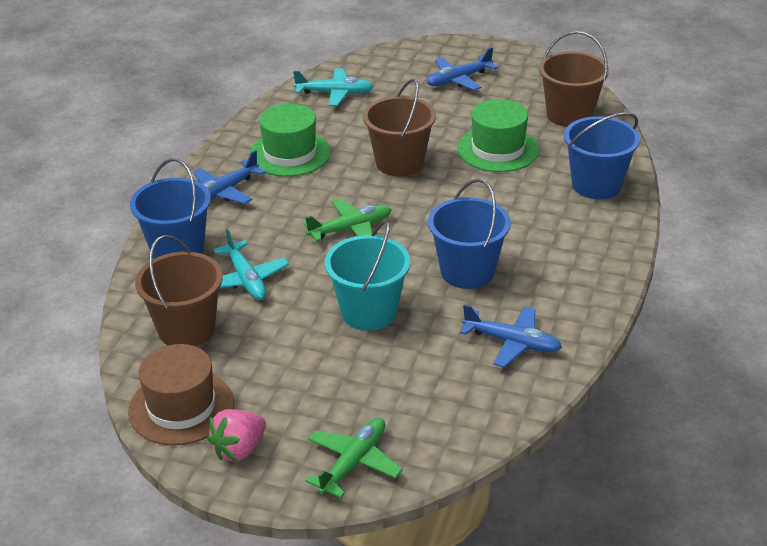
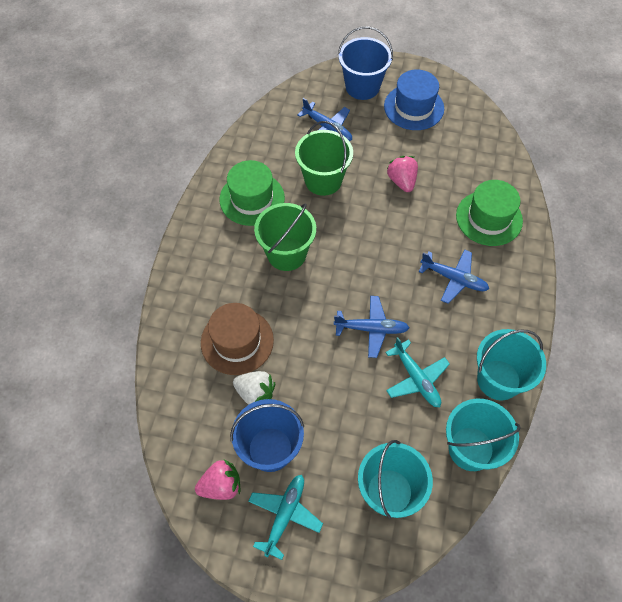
blue bucket: [130,158,211,259] [428,179,511,289] [564,113,640,199] = 3 -> [230,399,304,472] [338,26,393,100] = 2
blue hat: none = 0 -> [384,69,444,130] = 1
brown bucket: [135,235,223,346] [363,79,436,176] [539,31,609,127] = 3 -> none = 0
green bucket: none = 0 -> [254,203,316,271] [295,121,353,196] = 2
green plane: [303,198,392,242] [305,418,403,498] = 2 -> none = 0
pink strawberry: [207,409,266,461] = 1 -> [195,459,240,500] [387,156,418,192] = 2
turquoise bucket: [325,220,410,331] = 1 -> [358,440,433,519] [446,399,521,471] [477,329,546,400] = 3
white strawberry: none = 0 -> [233,371,275,405] = 1

